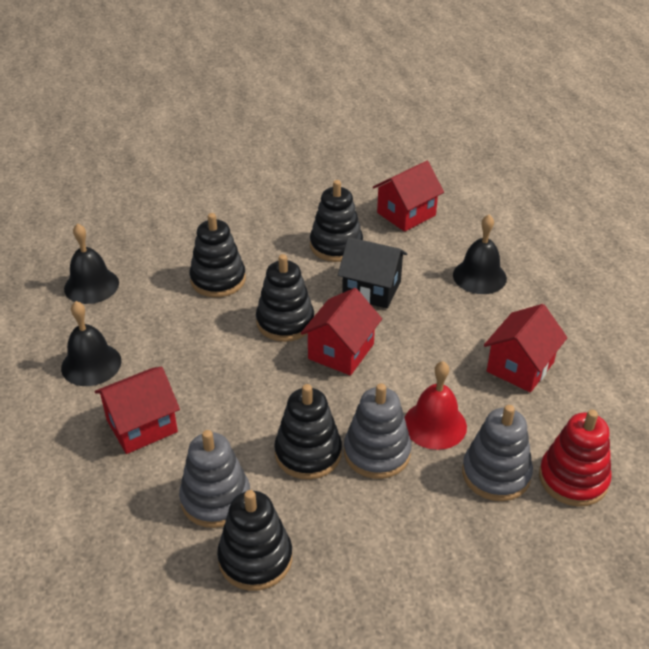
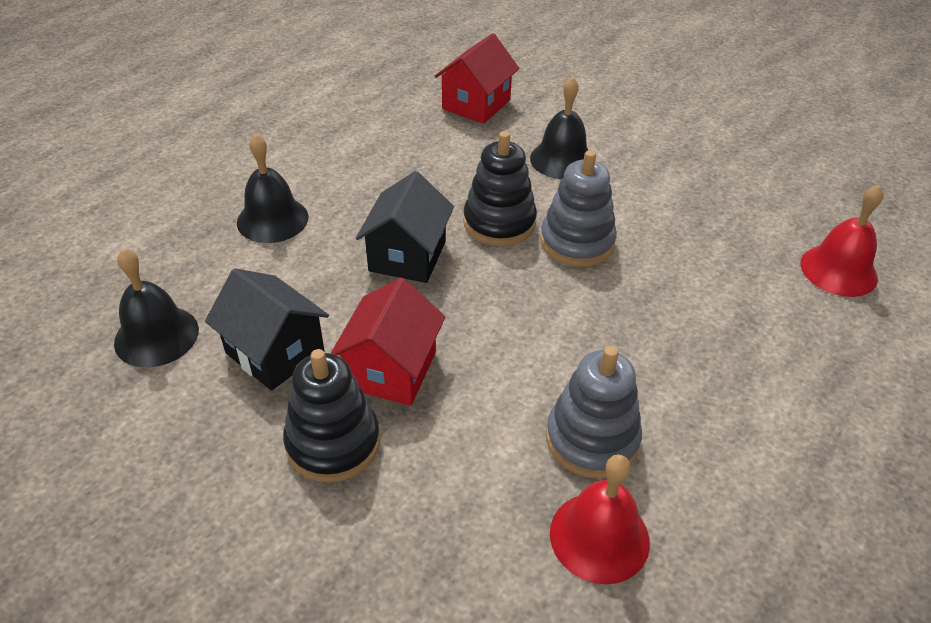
black house: [338,237,408,309] = 1 -> [205,268,329,391] [356,171,454,283] = 2
black stacking toy: [190,213,246,297] [217,490,292,591] [256,254,314,342] [274,384,342,480] [310,180,363,262] = 5 -> [283,349,380,482] [463,131,537,246] = 2
grey stacking toy: [179,430,250,528] [344,383,411,479] [462,405,533,501] = 3 -> [540,150,617,267] [546,346,642,478] = 2
red bell: [405,361,467,450] = 1 -> [550,455,650,584] [801,185,884,297] = 2
red house: [94,367,180,454] [300,288,382,376] [373,161,444,232] [484,304,567,393] = 4 -> [331,278,445,406] [435,33,520,124] = 2
red stacking toy: [539,410,611,507] = 1 -> none = 0

